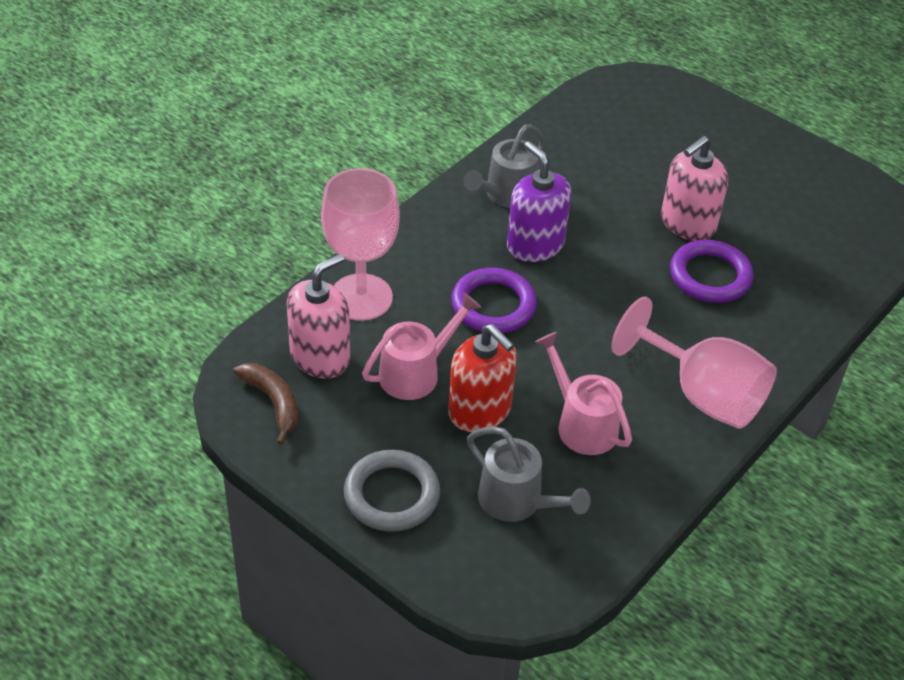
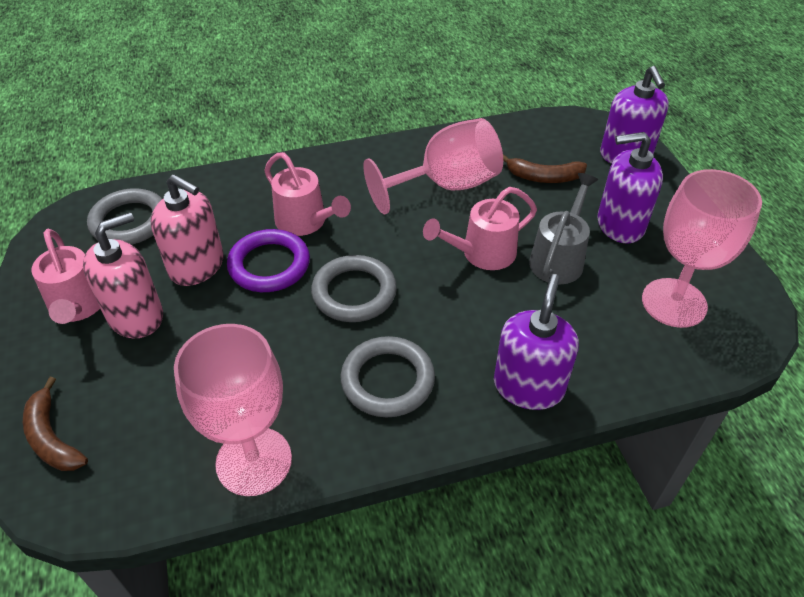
brown banana: [233,363,298,445] = 1 -> [23,377,88,471] [503,154,587,183] = 2
grey ring: [344,450,440,532] = 1 -> [87,188,162,245] [311,255,397,322] [341,336,435,418] = 3
grey watering can: [463,124,545,208] [467,427,591,522] = 2 -> [529,173,598,284] = 1
pink goblet: [321,168,400,321] [611,297,777,429] = 2 -> [174,324,292,496] [363,118,503,214] [642,169,762,328] = 3
pink watering can: [362,293,481,400] [535,332,632,455] = 2 -> [31,229,100,324] [264,152,351,236] [423,187,537,270] = 3
purple ring: [451,268,537,333] [670,240,754,303] = 2 -> [227,229,310,292] = 1
purple soap dispenser: [507,141,571,262] = 1 -> [494,274,579,410] [598,132,663,244] [600,66,669,164] = 3
red soap dispenser: [448,324,517,432] = 1 -> none = 0

